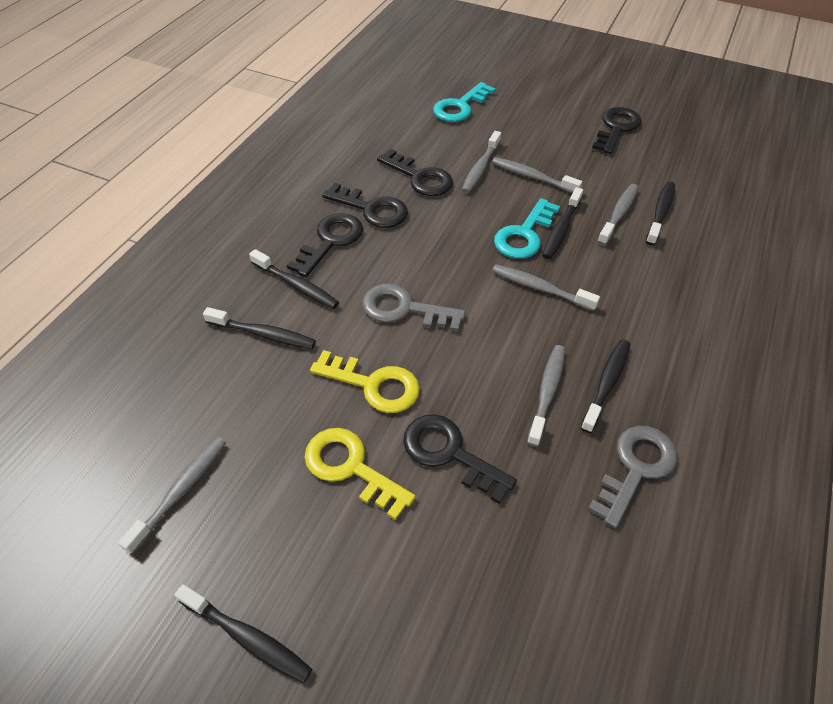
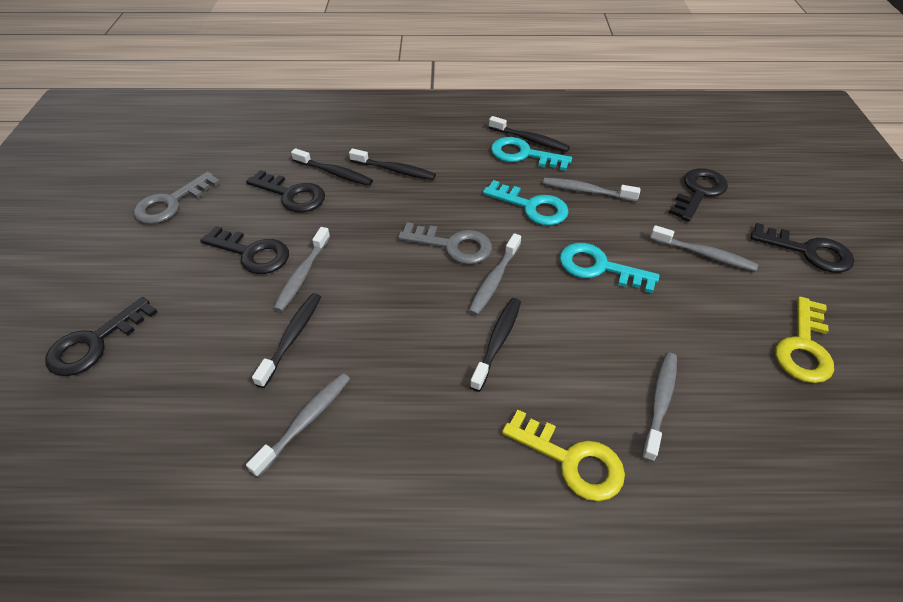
black toothbrush: [174,584,312,683] [203,307,316,349] [249,249,339,309] [542,187,583,259] [581,339,630,433] [646,182,675,246] = 6 -> [252,293,321,388] [291,148,373,186] [349,149,436,180] [470,298,521,392] [489,116,570,152] = 5
turquoise key: [433,82,496,122] [494,198,560,259] = 2 -> [483,180,569,226] [491,137,572,171] [560,243,660,293] = 3

